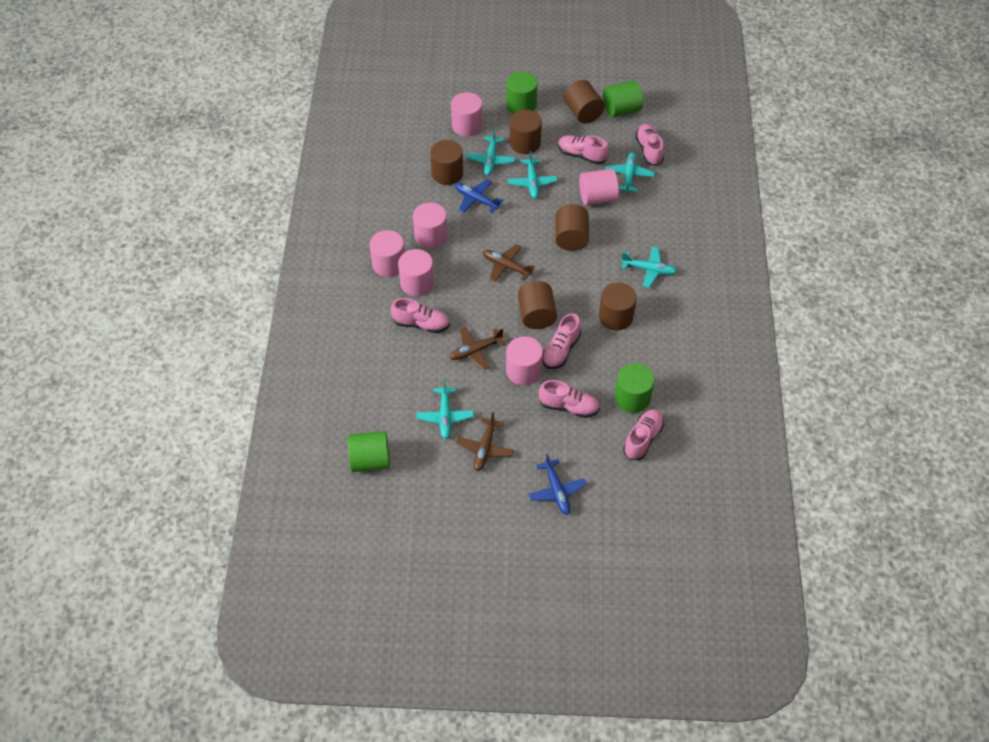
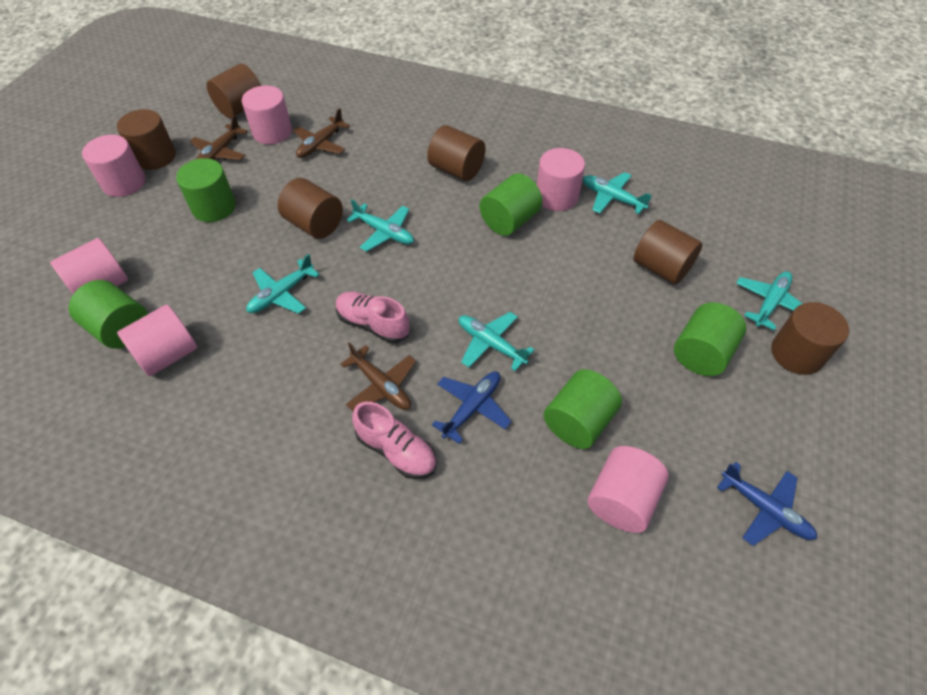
green cylinder: [348,431,390,472] [506,72,537,114] [603,80,643,117] [614,363,654,413] = 4 -> [69,280,148,349] [176,158,236,222] [479,173,543,236] [543,369,622,449] [674,302,746,376] = 5
pink shoe: [391,298,450,333] [539,380,600,418] [542,313,581,369] [558,135,609,165] [623,409,664,460] [635,124,664,166] = 6 -> [336,292,410,343] [352,402,436,479] = 2

